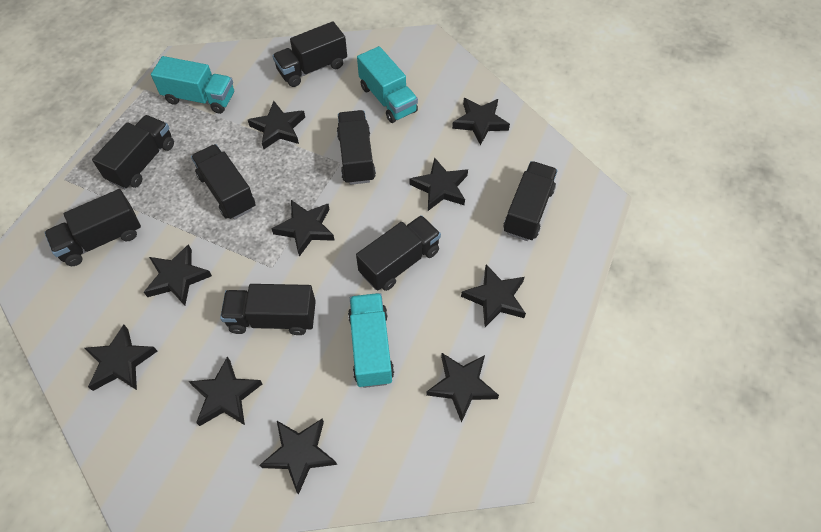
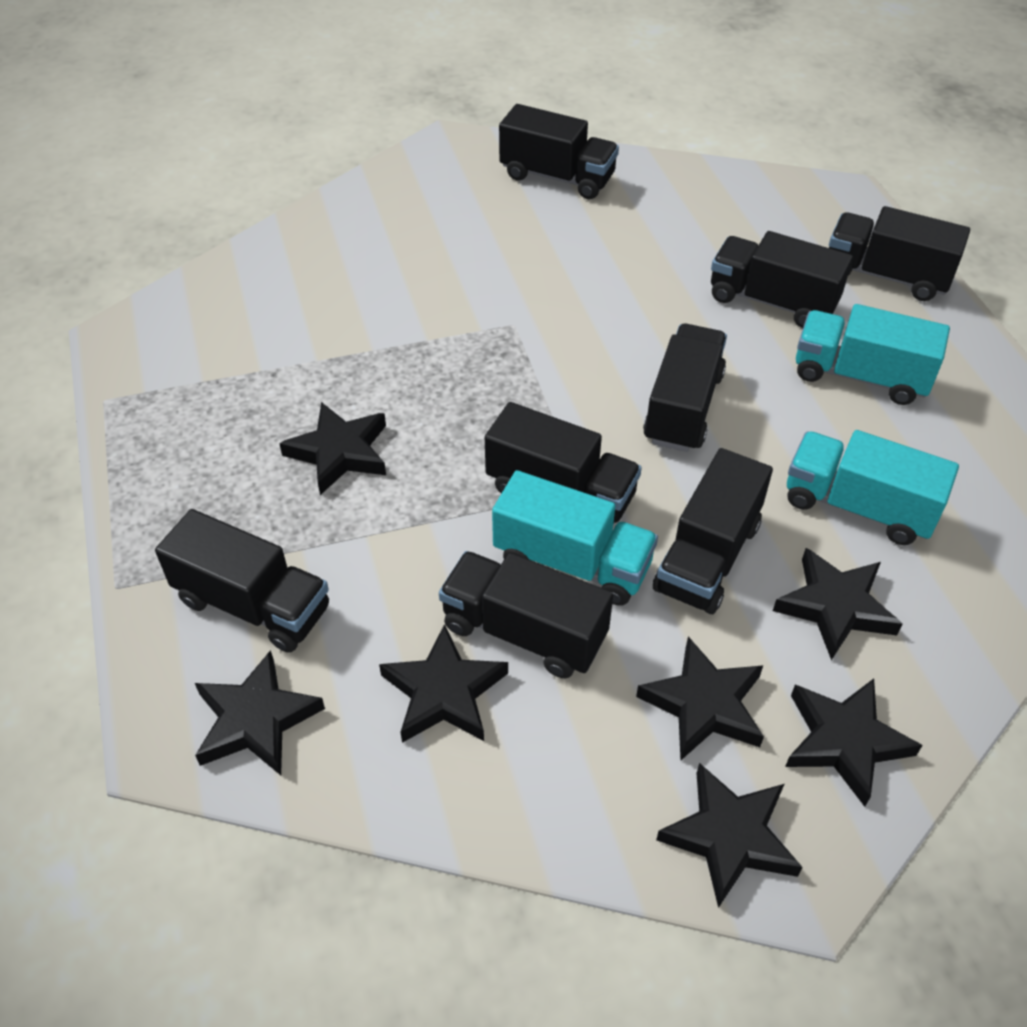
black star: [84,325,157,391] [144,244,212,306] [189,356,262,426] [248,101,305,149] [260,419,337,495] [271,200,335,257] [410,157,468,211] [426,353,499,423] [452,98,510,146] [461,264,526,327] = 10 -> [195,650,325,775] [279,402,386,495] [379,624,508,743] [636,636,764,761] [656,763,803,908] [773,548,902,660] [785,679,923,807] = 7

